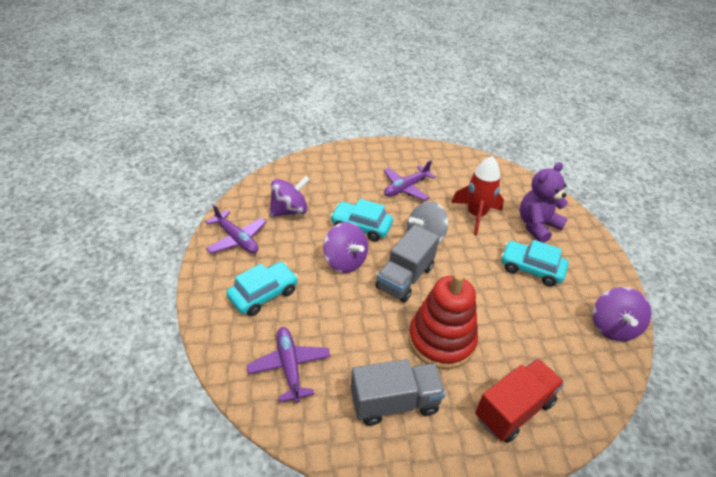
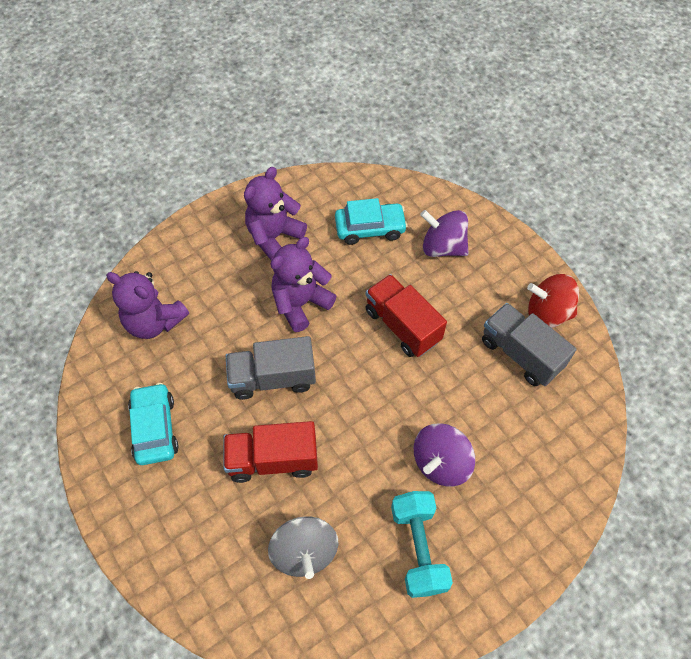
purple plane: [206,204,266,254] [247,327,331,403] [384,160,436,201] = 3 -> none = 0
purple spinning top: [269,176,310,217] [323,222,368,273] [593,287,652,342] = 3 -> [414,423,475,487] [420,210,469,257] = 2
purple teddy bear: [520,162,568,243] = 1 -> [106,271,189,339] [244,167,307,261] [270,237,336,332] = 3
red rocket: [451,156,504,235] = 1 -> none = 0
red spinning top: none = 0 -> [527,274,579,328] = 1
red stacking toy: [408,273,478,369] = 1 -> none = 0
red truck: [475,359,565,443] = 1 -> [223,421,318,483] [365,274,447,357] = 2
turquoise car: [226,262,298,316] [330,199,393,241] [501,240,568,287] = 3 -> [128,383,179,465] [335,198,408,245] = 2
turquoise dumbbell: none = 0 -> [391,491,453,598] = 1

